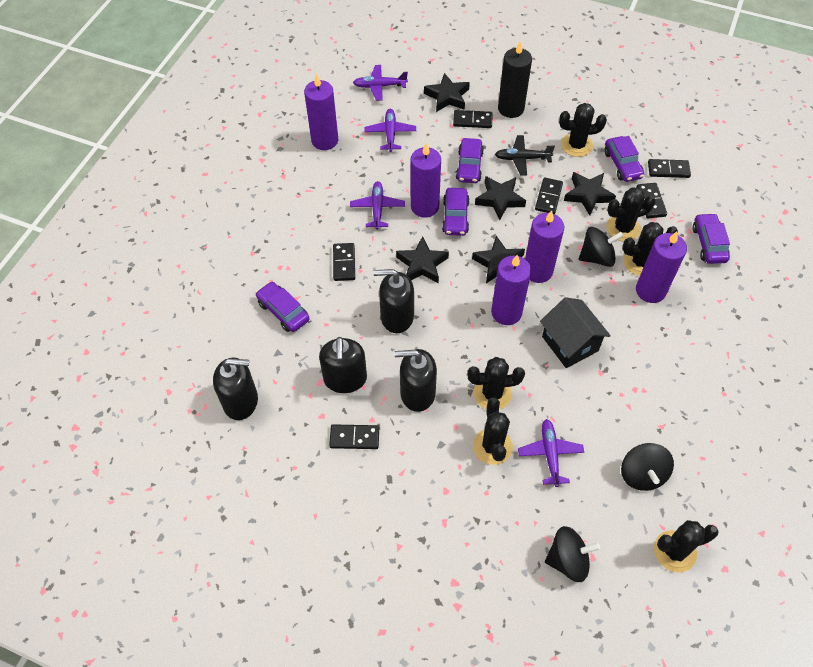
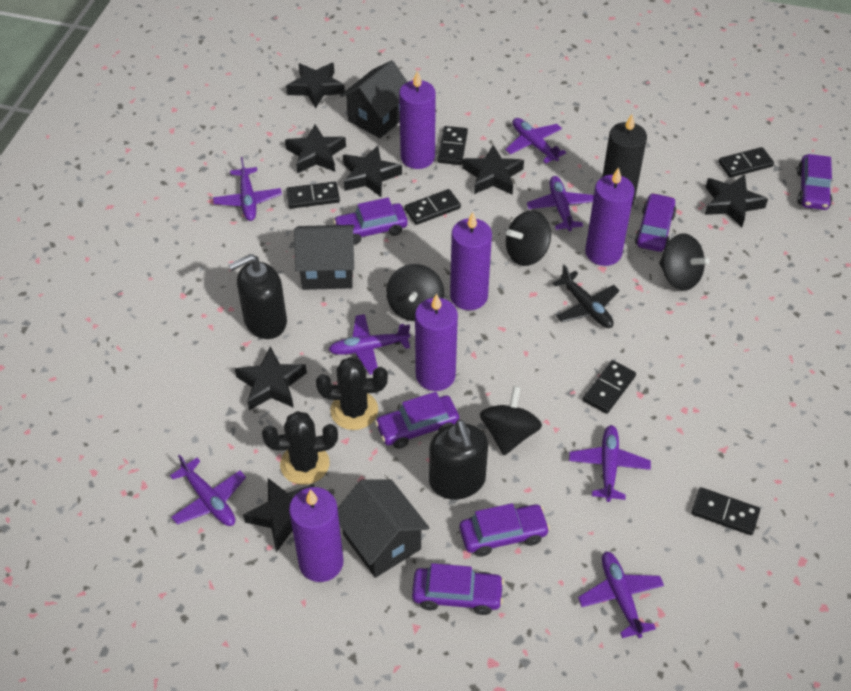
black cactus: [467,357,525,410] [473,398,513,465] [559,103,607,157] [606,187,656,242] [622,222,678,276] [654,520,719,573] = 6 -> [262,411,338,485] [316,357,388,430] = 2
black house: [540,297,611,368] = 1 -> [294,225,354,290] [338,479,430,578] [340,60,407,138] = 3
black soap dispenser: [213,358,258,420] [319,337,367,393] [373,269,414,333] [395,349,437,412] = 4 -> [228,254,287,339] [429,420,488,499] = 2
black spinning top: [545,526,600,582] [579,227,623,267] [621,443,674,491] = 3 -> [386,264,444,321] [480,386,542,455] [506,210,551,266] [659,233,710,291] = 4
black star: [396,236,449,283] [424,73,470,112] [472,236,525,283] [475,176,526,220] [564,172,616,215] = 5 -> [235,346,307,410] [243,478,314,552] [285,124,346,174] [286,63,345,108] [343,145,402,197] [462,145,524,195] [705,175,768,227] = 7
purple car: [256,281,309,332] [442,188,470,236] [456,138,484,183] [604,136,644,182] [692,213,730,264] = 5 -> [333,198,408,245] [375,392,459,449] [412,563,504,615] [460,503,550,557] [635,193,676,252] [797,154,832,210] = 6
purple plane: [350,181,405,230] [353,65,408,101] [365,109,416,152] [518,419,584,487] = 4 -> [170,455,246,526] [213,157,282,221] [329,314,410,375] [505,118,567,164] [527,176,594,231] [569,425,651,502] [578,551,664,638] = 7

